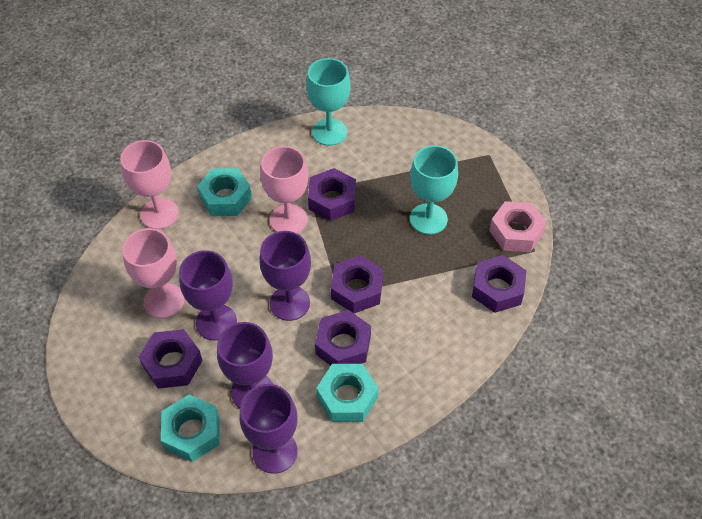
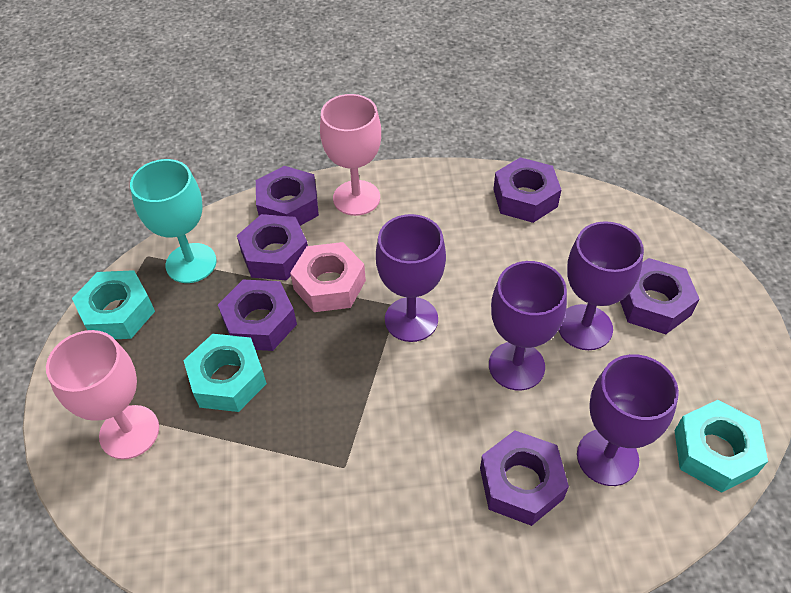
pink goblet: [120,140,179,229] [122,228,185,318] [260,146,308,233] = 3 -> [46,330,159,459] [320,94,381,216] = 2
purple nut: [139,329,203,389] [308,168,356,221] [315,310,371,366] [331,255,383,313] [472,255,526,313] = 5 -> [218,280,297,351] [237,214,308,280] [256,166,319,226] [480,430,569,526] [493,157,561,223] [620,258,699,334] = 6
turquoise goblet: [306,58,350,146] [410,145,458,235] = 2 -> [130,159,217,283] = 1

